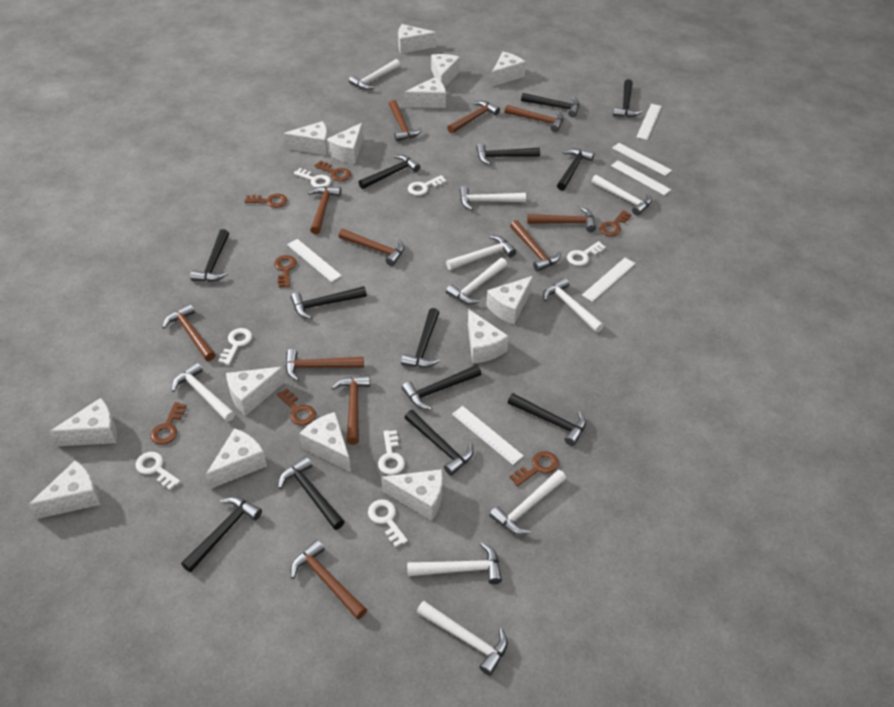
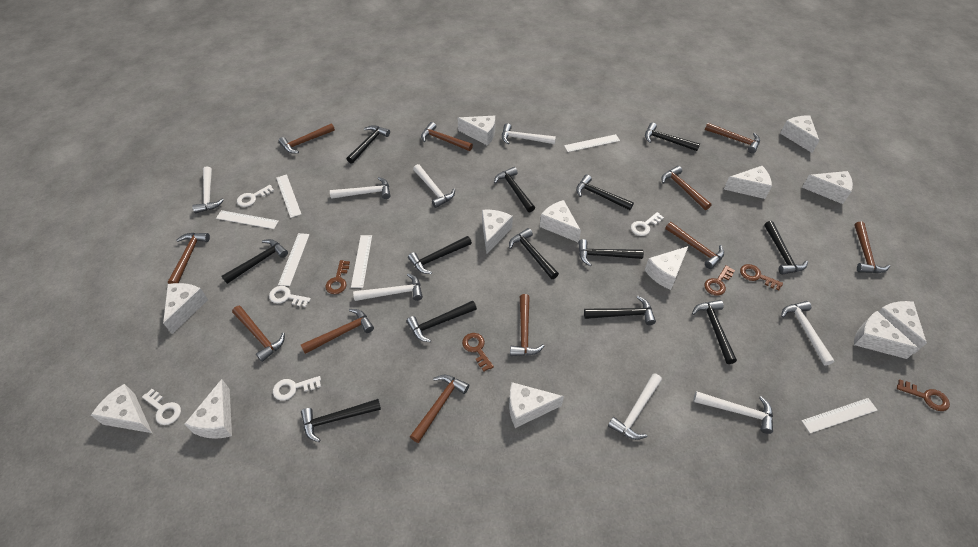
brown key: [151,402,186,445] [245,194,287,208] [274,255,297,287] [277,388,316,426] [314,161,351,181] [510,451,559,486] [599,210,632,236] = 7 -> [325,260,350,294] [462,333,494,371] [704,265,735,296] [740,264,783,290] [897,379,950,411] = 5
white cheese: [28,461,100,519] [50,398,117,446] [206,428,267,489] [226,367,285,416] [283,121,328,155] [299,412,351,472] [327,123,363,164] [381,469,443,521] [398,24,437,54] [404,77,446,108] [431,54,460,87] [468,309,509,364] [486,276,533,325] [491,52,526,87] = 14 -> [91,384,152,433] [163,283,208,334] [184,379,232,439] [458,116,495,146] [482,210,513,254] [509,382,564,428] [540,200,581,242] [645,246,688,290] [724,166,772,199] [780,116,819,153] [802,171,853,204] [854,311,919,359] [878,301,927,354] = 13
white hammer: [172,362,235,422] [349,59,400,90] [407,542,502,584] [417,601,508,676] [446,235,516,270] [446,258,507,304] [459,186,526,210] [489,470,566,535] [543,278,604,333] [591,175,652,216] = 10 -> [192,166,224,213] [330,177,390,199] [353,273,423,301] [413,164,455,208] [502,123,556,144] [608,373,662,440] [693,391,773,434] [781,301,835,366] = 8
white key: [136,452,180,490] [218,328,252,365] [294,168,331,188] [368,499,408,547] [378,430,405,475] [408,175,447,195] [567,241,606,266] = 7 -> [142,389,181,425] [237,185,274,207] [269,286,311,307] [273,376,321,400] [631,212,664,236] = 5

